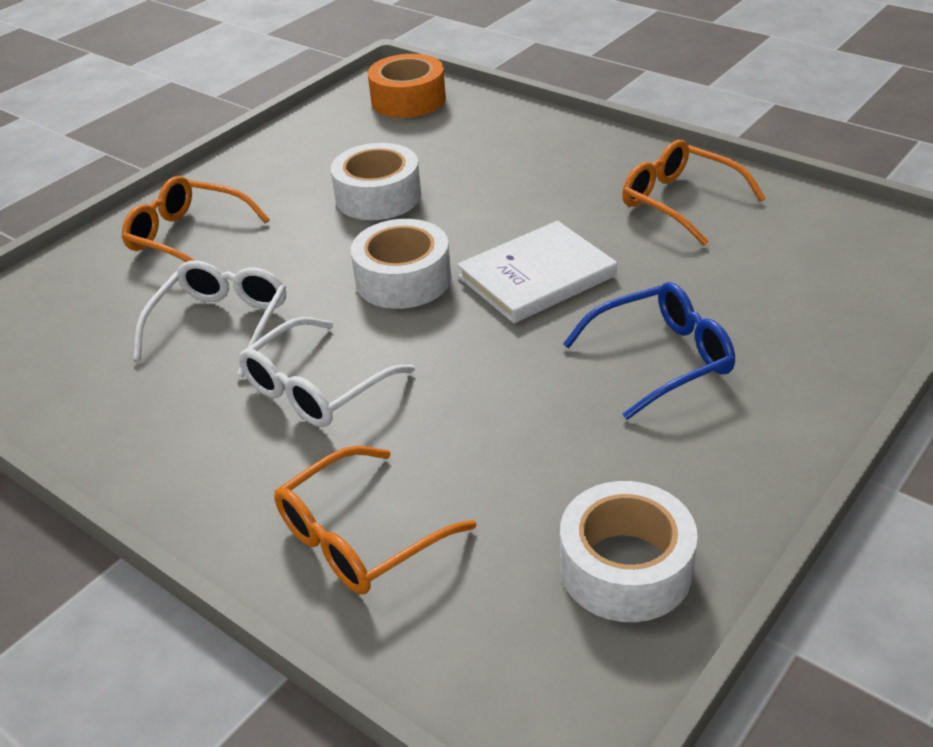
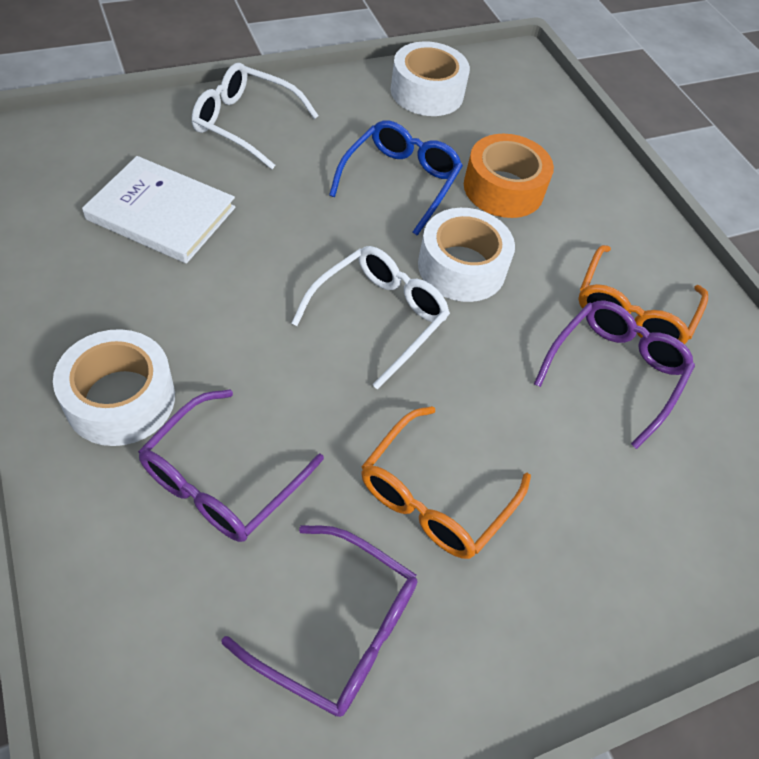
orange glasses: [122,176,270,262] [274,446,476,595] [622,140,766,246] = 3 -> [361,406,531,559] [578,245,708,344] = 2
purple glasses: none = 0 -> [138,390,324,542] [221,525,418,717] [534,300,695,449] = 3

